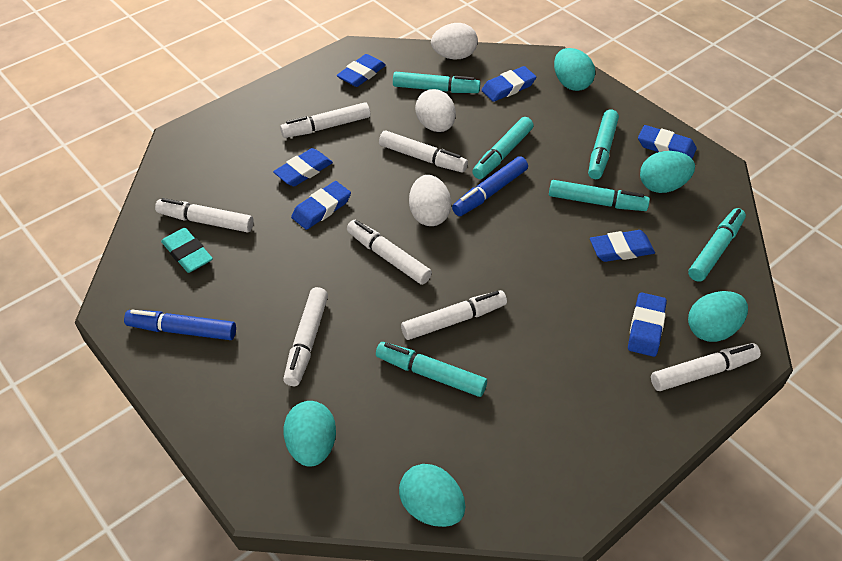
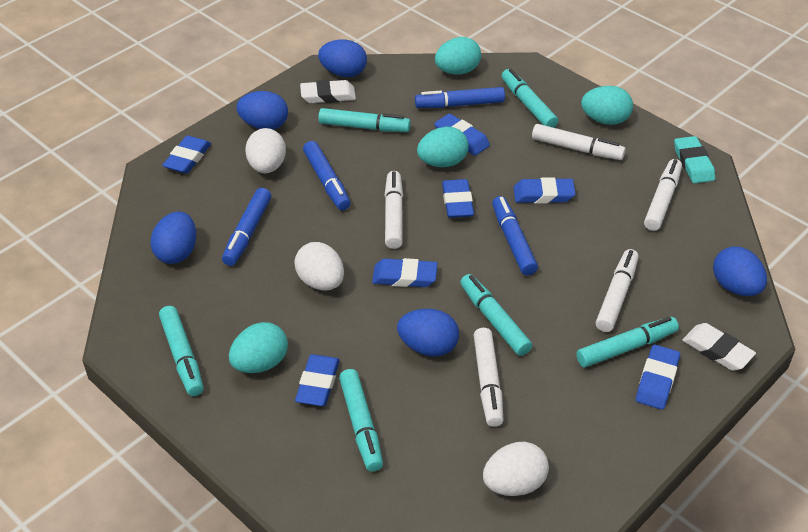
blue egg: none = 0 -> [150,211,196,264] [236,91,288,129] [318,39,367,77] [397,309,459,356] [713,246,767,296] = 5
blue marker: [124,309,236,340] [452,156,528,216] = 2 -> [222,188,271,266] [303,141,351,210] [415,87,505,108] [492,196,538,275] = 4
turquoise egg: [283,401,336,466] [399,464,465,527] [554,48,595,91] [640,151,695,193] [688,291,748,342] = 5 -> [229,322,288,373] [417,127,468,167] [435,37,481,75] [581,86,633,125] = 4
white eraser: none = 0 -> [300,80,356,103] [682,323,756,371] = 2
white marker: [155,198,254,233] [280,102,370,138] [283,287,328,386] [347,220,432,285] [379,131,468,173] [401,290,507,340] [651,343,761,391] = 7 -> [385,171,403,249] [474,328,503,427] [532,124,626,160] [596,249,639,332] [644,159,682,231] = 5

